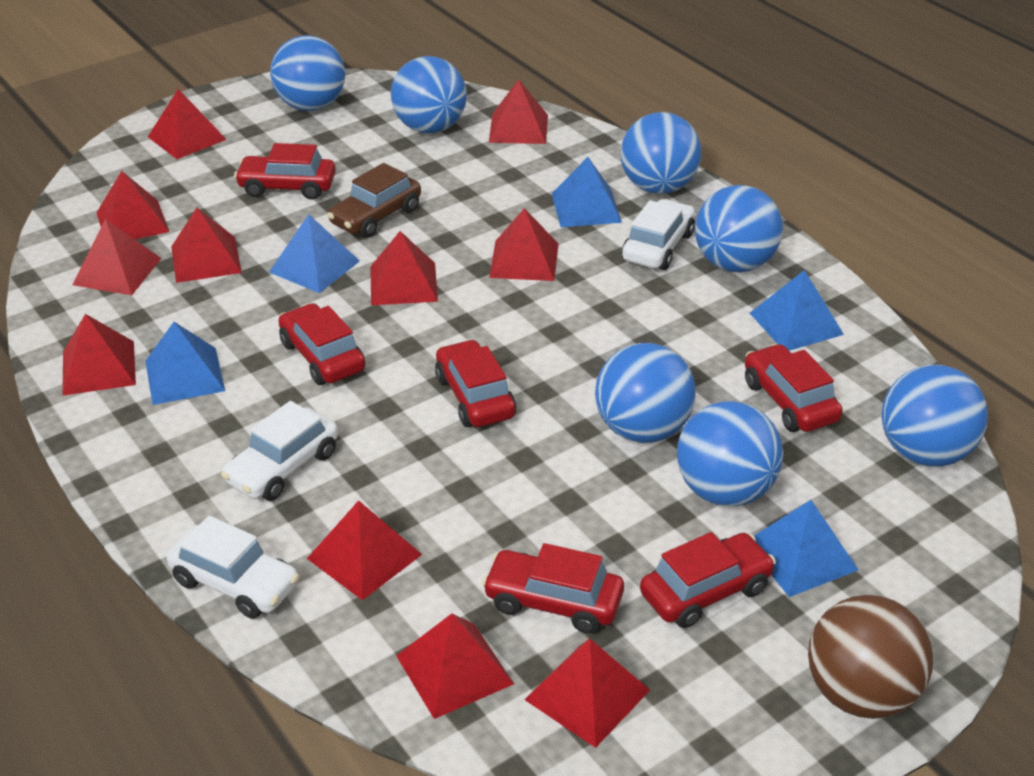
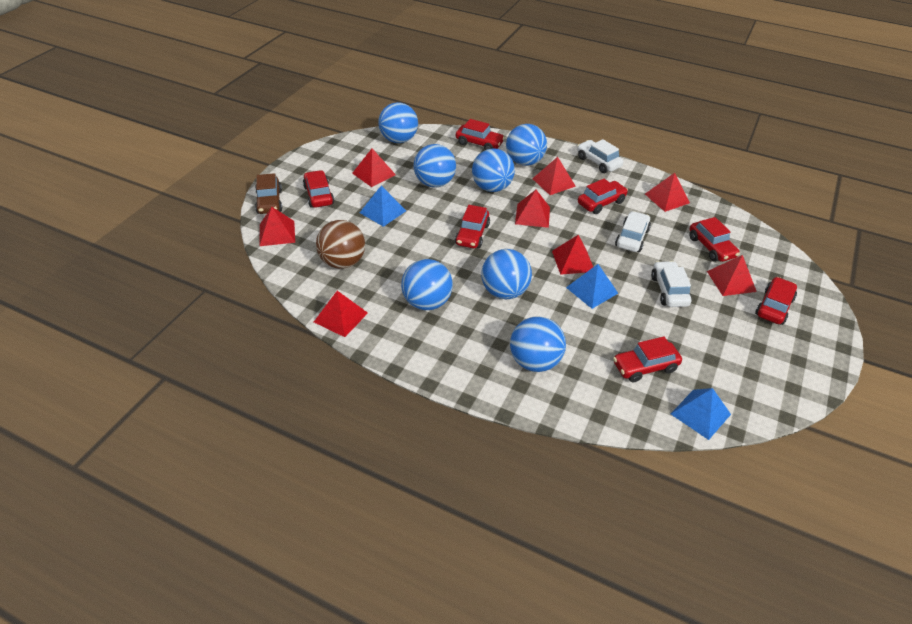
blue pyramid: [145,322,225,405] [269,214,360,293] [552,157,622,227] [750,270,844,351] [754,500,858,597] = 5 -> [360,186,406,227] [566,264,618,309] [671,388,731,440] = 3
red car: [234,143,336,200] [278,303,365,385] [435,339,516,427] [482,543,624,634] [640,532,776,628] [745,344,843,432] = 6 -> [303,170,334,208] [455,205,490,248] [456,119,505,150] [578,179,628,214] [613,336,682,382] [689,217,740,262] [755,277,797,325] = 7
red pyramid: [62,314,136,396] [73,219,161,295] [97,171,169,239] [148,89,227,159] [171,208,242,283] [307,500,422,600] [370,231,438,305] [396,613,514,719] [489,79,548,144] [489,208,559,281] [524,639,650,748] = 11 -> [260,207,295,246] [314,291,368,337] [352,148,396,187] [515,190,550,228] [532,157,576,195] [552,235,593,275] [645,173,690,212] [707,255,757,296] = 8

